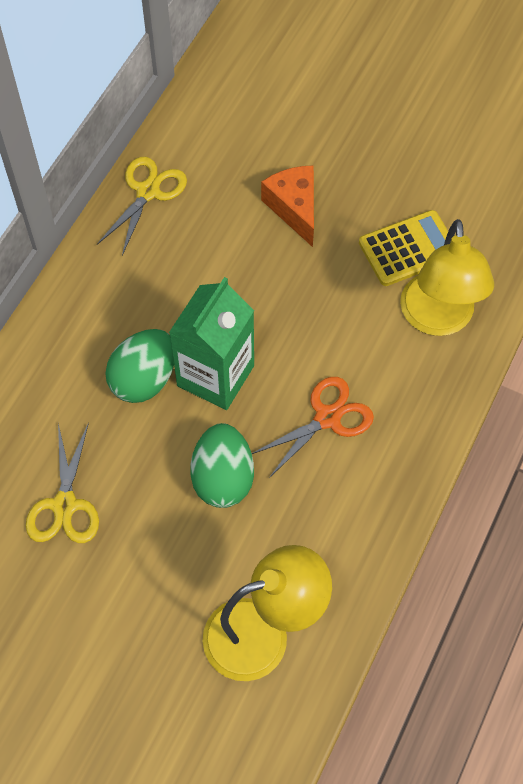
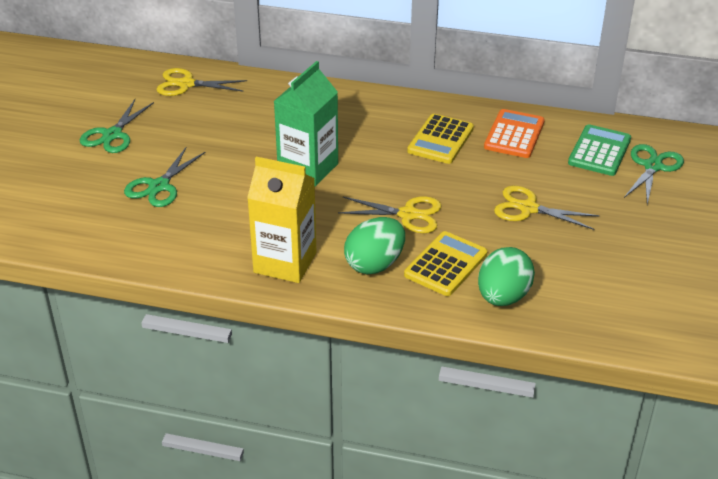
green calculator: none = 0 -> [568,124,631,176] = 1
green scissors: none = 0 -> [80,99,154,153] [124,148,206,207] [624,144,684,204] = 3
orange calculator: none = 0 -> [484,109,545,158] = 1
orange cheese: [261,165,314,247] = 1 -> none = 0
orange scissors: [252,377,374,478] = 1 -> none = 0
yellow calculator: [359,210,448,286] = 1 -> [404,231,488,296] [407,114,474,164] = 2
yellow carton: none = 0 -> [247,157,316,283] = 1
yellow lamp: [203,545,332,681] [400,219,494,336] = 2 -> none = 0
yellow scissors: [26,422,99,543] [97,157,187,256] = 2 -> [156,68,247,96] [338,196,441,233] [494,186,600,230] = 3

